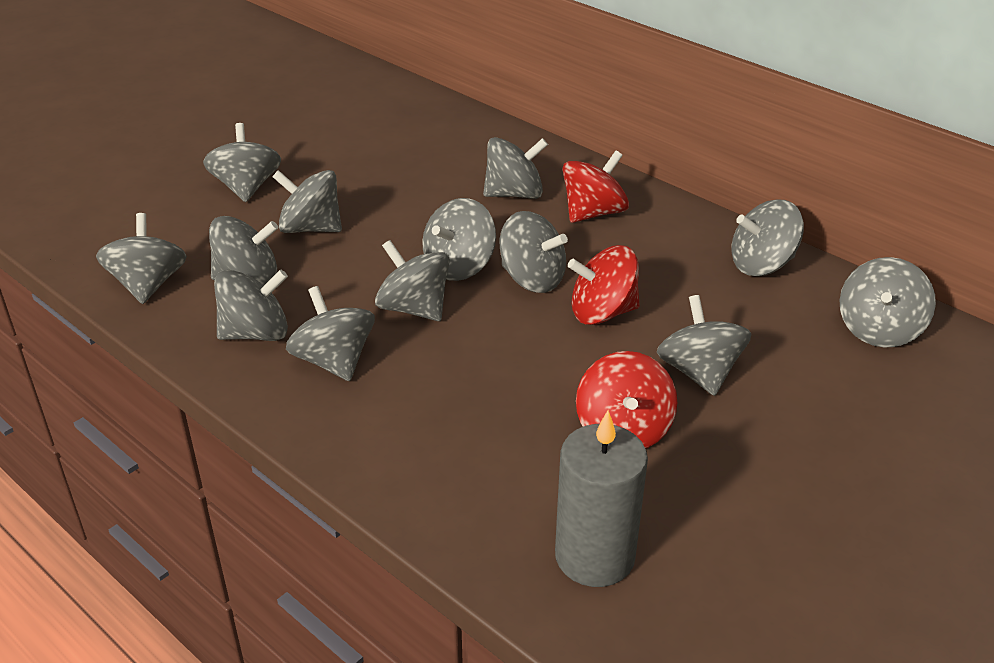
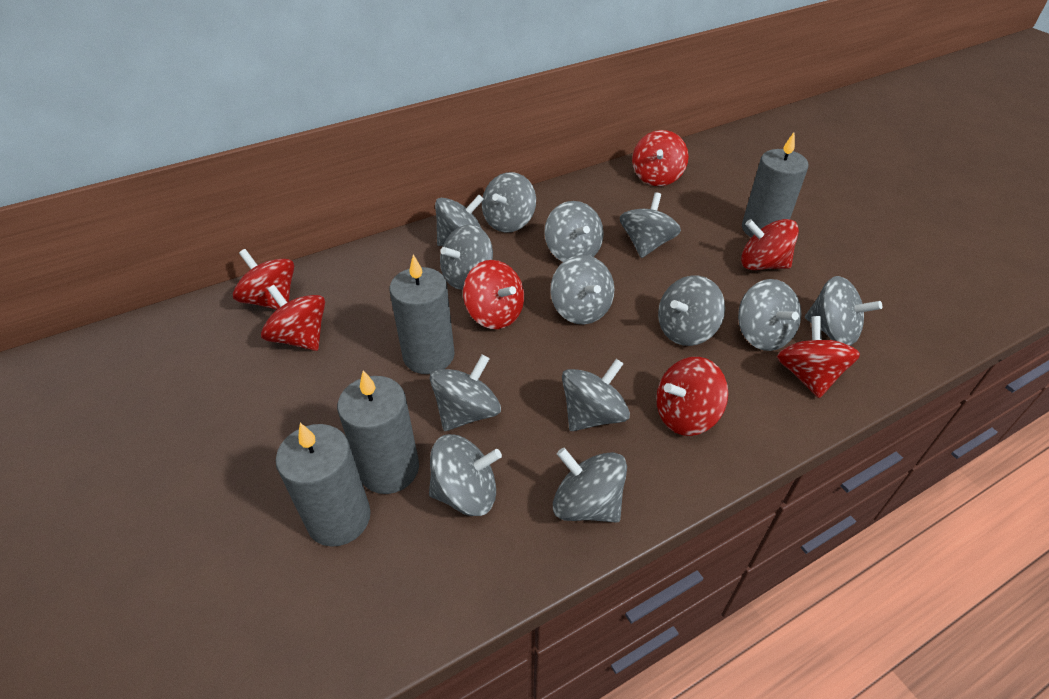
grey candle: [555,410,648,587] = 1 -> [276,423,371,547] [337,370,419,494] [389,254,455,374] [742,133,809,237] = 4
red spinning top: [563,151,629,223] [568,245,640,325] [576,351,677,449] = 3 -> [233,249,294,310] [261,285,325,351] [463,260,524,329] [632,130,688,186] [656,357,728,436] [741,219,799,270] [777,316,860,398] = 7

